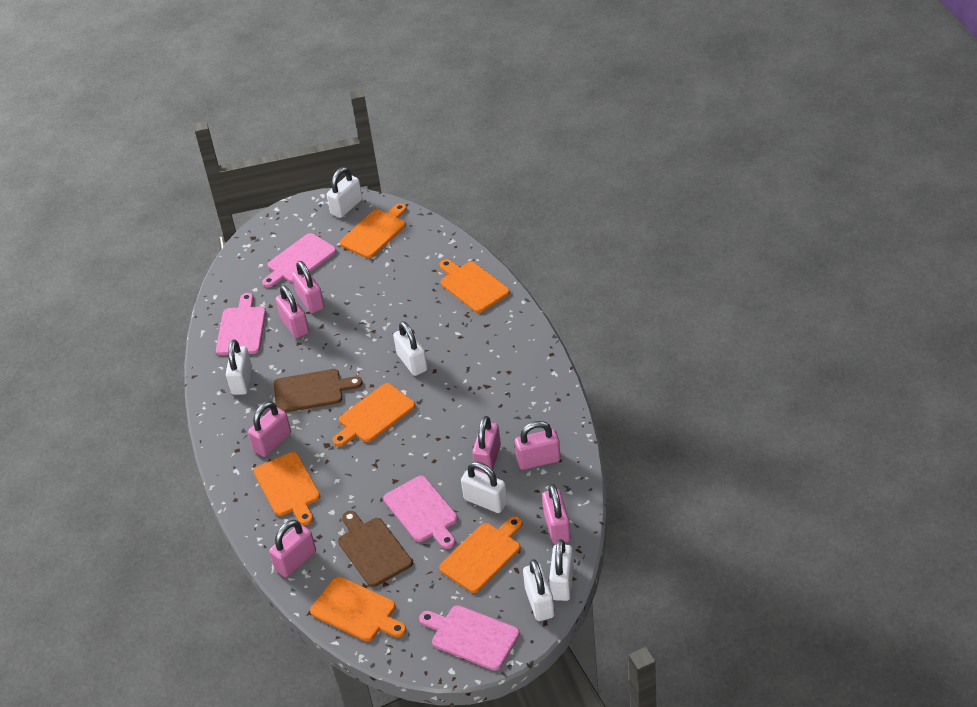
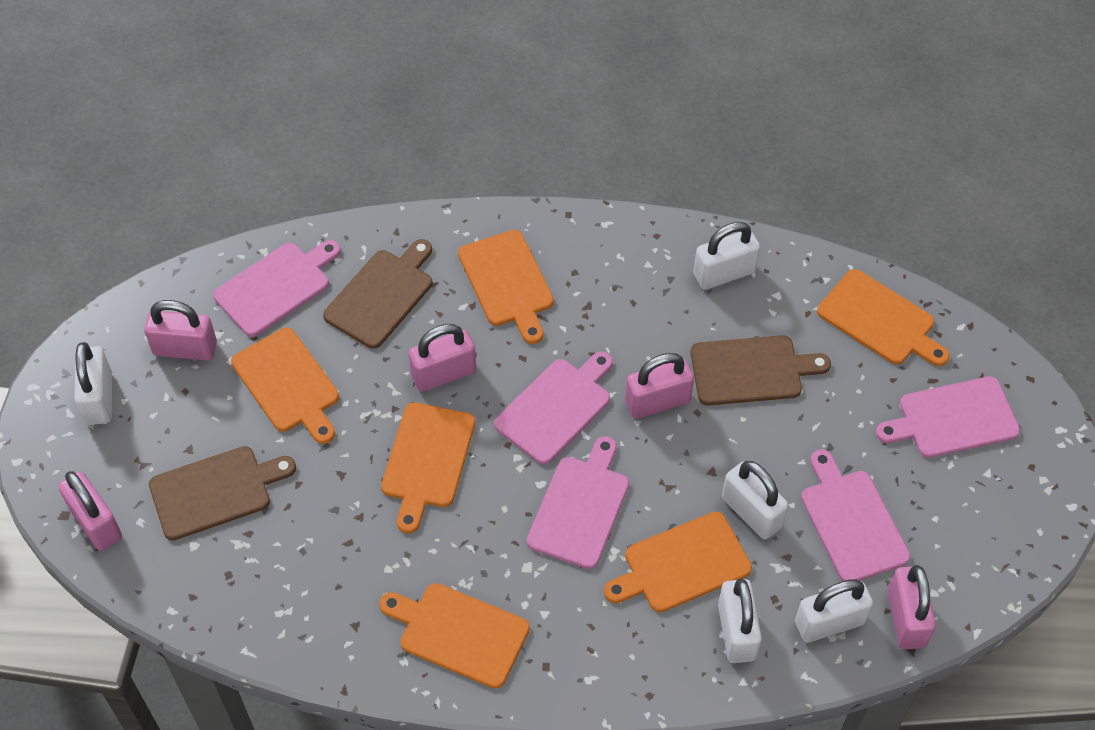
brown cutting board: [274,369,362,412] [338,511,413,587] = 2 -> [149,446,296,541] [323,239,432,349] [691,335,831,405] = 3
pink cutting board: [216,293,266,355] [262,233,336,288] [384,476,458,549] [419,605,520,671] = 4 -> [213,240,340,337] [494,352,613,465] [527,436,629,569] [801,449,910,581] [876,376,1020,458] = 5
pink padlock: [248,401,291,457] [269,520,316,577] [275,285,309,338] [292,261,324,313] [472,416,501,474] [515,421,561,470] [542,484,571,544] = 7 -> [58,471,122,551] [144,300,217,361] [409,324,476,392] [625,353,694,419] [888,565,936,650] = 5
white padlock: [226,339,252,395] [327,167,362,218] [393,321,428,376] [461,462,508,513] [523,559,555,621] [549,539,574,601] = 6 -> [74,342,112,425] [694,222,760,290] [718,578,762,663] [722,461,788,540] [795,579,873,643] = 5

